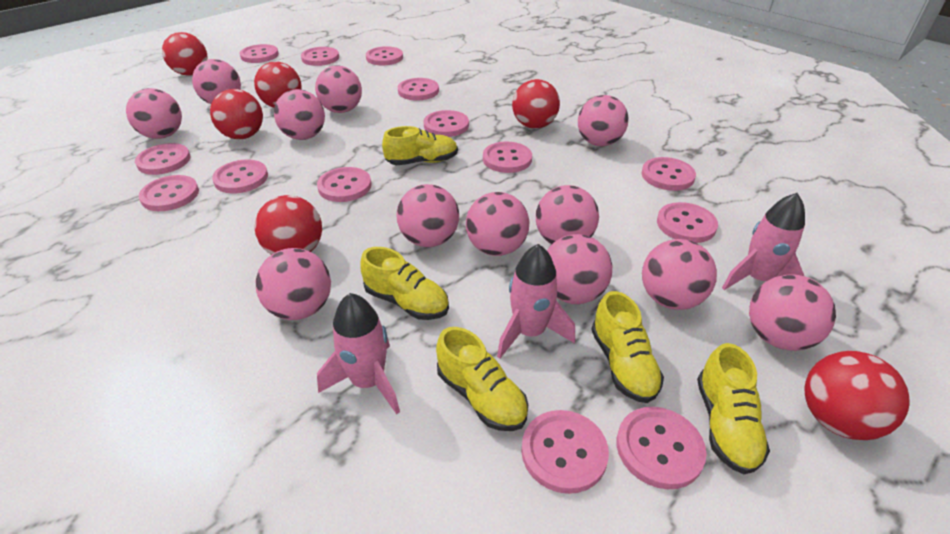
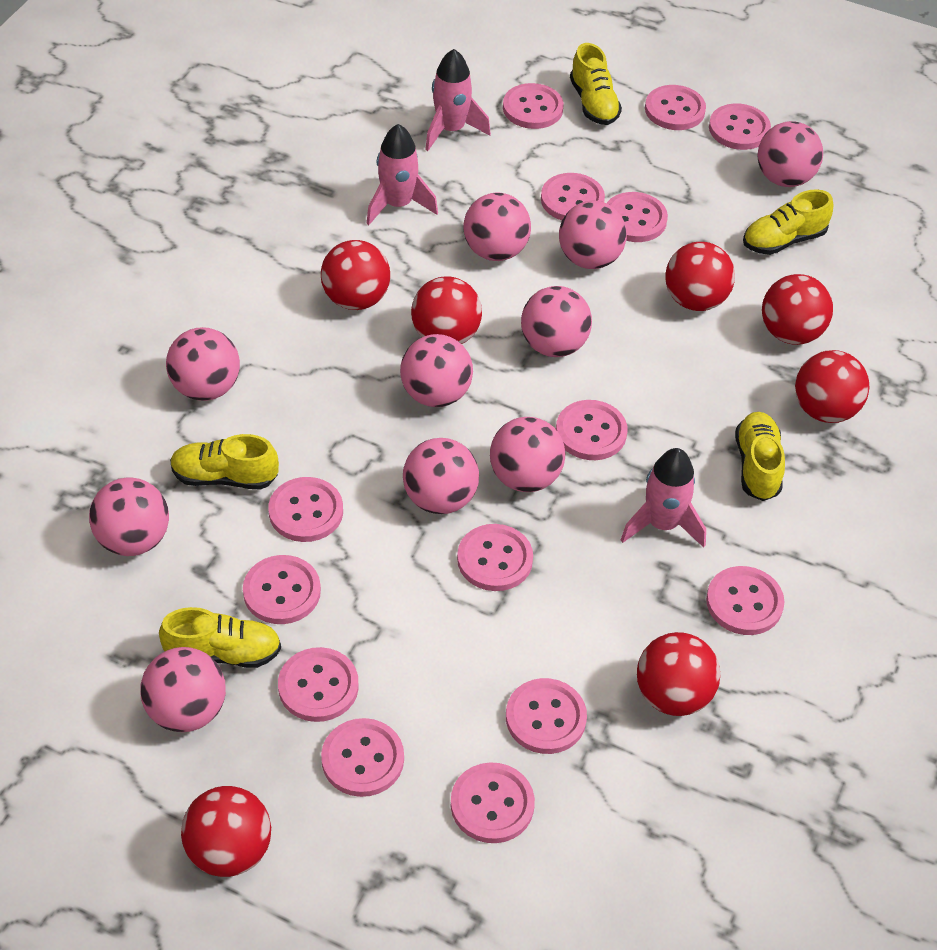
pink ball: [126,88,182,139] [192,59,241,104] [256,248,331,320] [274,89,325,140] [315,65,362,113] [397,184,459,247] [466,192,529,256] [536,185,599,244] [547,234,612,304] [578,95,629,146] [642,239,717,310] [749,274,836,351] = 12 -> [89,478,169,556] [140,647,226,732] [166,327,240,401] [400,334,473,407] [403,438,479,514] [463,193,531,261] [490,417,565,492] [521,286,592,357] [559,201,627,269] [758,121,823,187] = 10
red ball: [162,32,207,76] [210,89,263,139] [254,61,302,108] [255,195,322,255] [512,79,560,129] [805,351,910,440] = 6 -> [181,786,271,877] [321,240,390,310] [411,276,482,344] [637,632,720,716] [665,242,735,311] [762,274,833,345] [795,350,870,423] = 7

